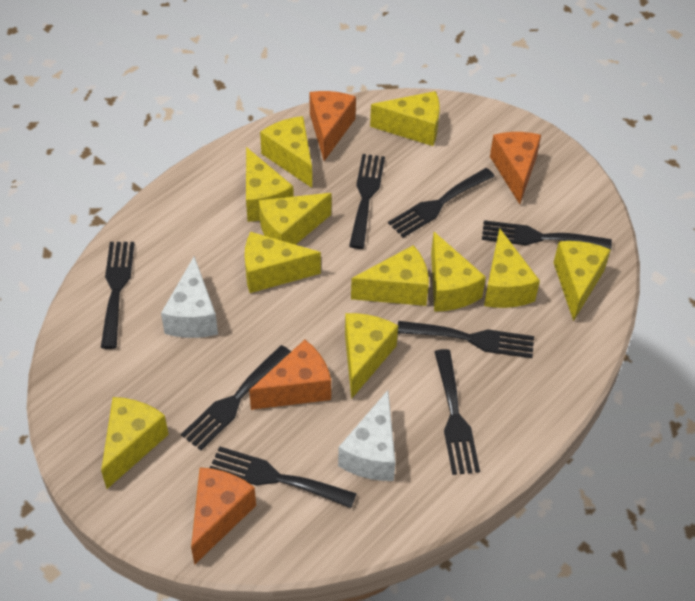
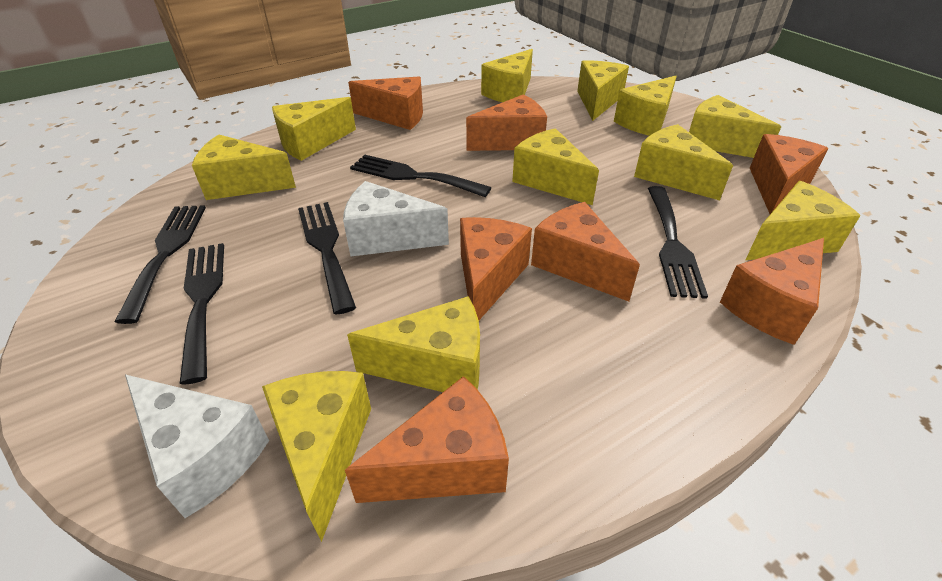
black fork: [101,242,135,349] [181,345,291,451] [210,446,357,508] [349,154,385,249] [388,168,495,238] [398,321,534,358] [435,349,480,475] [482,220,612,249] = 8 -> [115,205,206,324] [180,243,224,385] [298,202,356,314] [350,154,491,197] [648,186,708,299] = 5
orange cheese: [191,467,256,565] [249,340,331,410] [309,91,356,161] [490,132,541,204] = 4 -> [345,376,509,503] [348,77,423,130] [460,217,532,320] [466,94,547,151] [531,202,640,302] [720,238,824,345] [750,134,828,214] = 7

